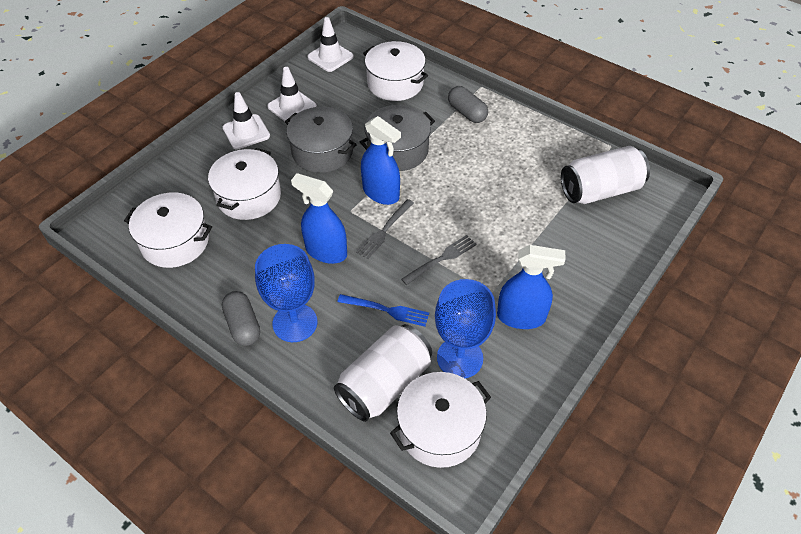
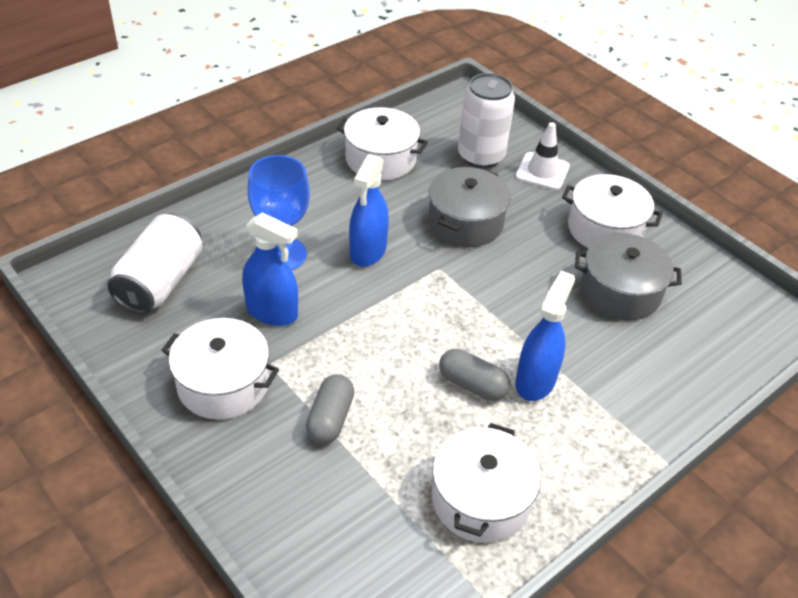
blue fork: [337,294,429,327] = 1 -> none = 0
blue goblet: [255,244,317,342] [435,279,496,378] = 2 -> [247,155,310,270] = 1
grey fork: [356,199,414,259] [401,235,477,285] = 2 -> none = 0
white traffic cone: [223,92,270,150] [267,67,317,121] [307,17,354,72] = 3 -> [516,122,570,190] = 1

